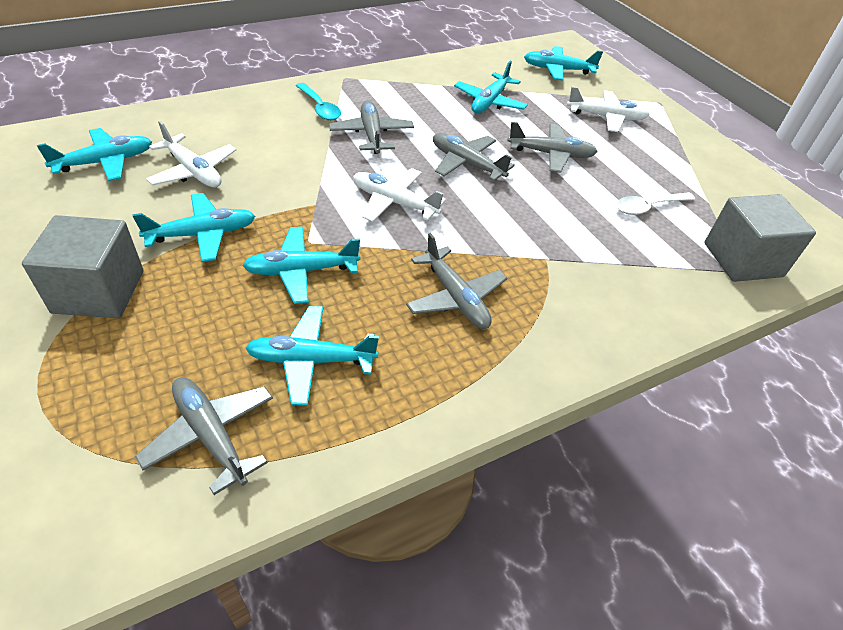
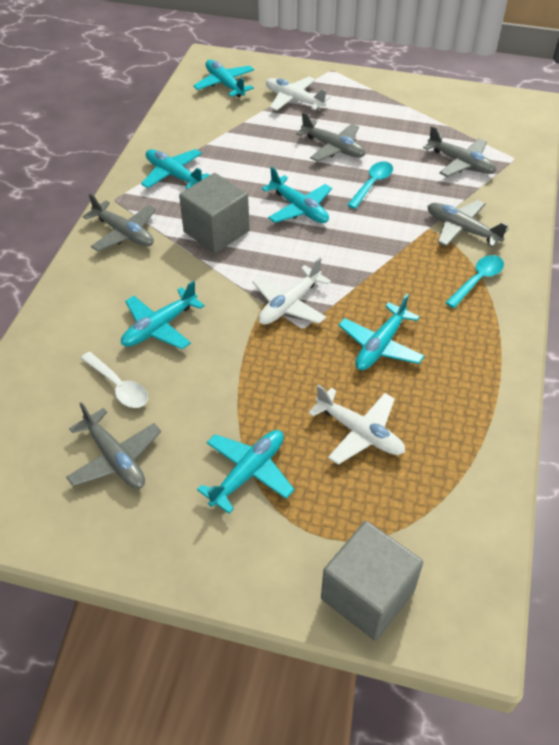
turquoise spoon: [296,83,341,120] = 1 -> [347,161,393,209] [445,255,504,308] = 2

